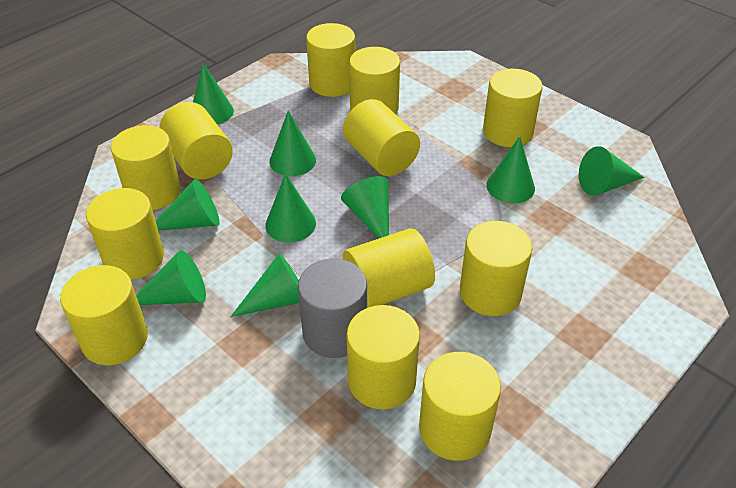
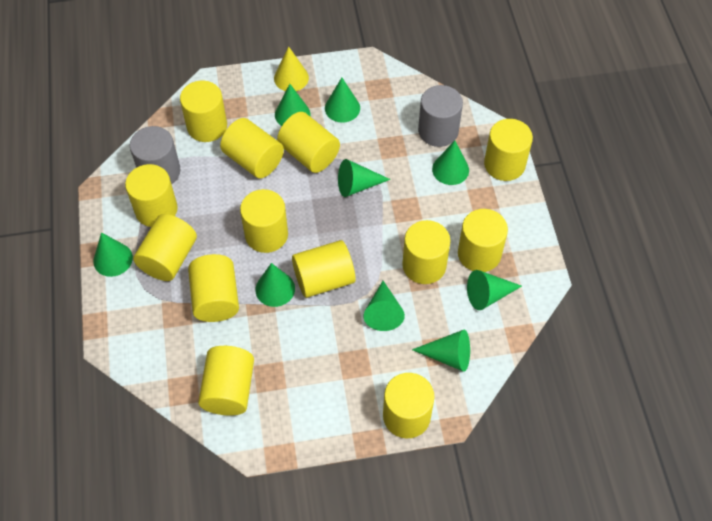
grey cylinder: [298,259,367,358] = 1 -> [130,126,181,184] [418,85,463,147] = 2
yellow cone: none = 0 -> [274,46,309,91] = 1
yellow cylinder: [60,265,148,365] [86,188,164,280] [111,125,181,210] [159,102,233,179] [306,23,355,97] [343,99,420,176] [343,228,435,308] [346,305,420,410] [349,47,400,114] [419,352,501,461] [460,221,532,316] [483,69,543,147] = 12 -> [125,164,178,227] [133,214,197,281] [180,81,227,142] [188,254,239,322] [198,346,254,416] [220,118,284,179] [240,189,288,253] [277,112,340,173] [292,240,356,298] [383,373,435,438] [402,220,451,284] [458,209,508,272] [484,119,533,181] = 13

